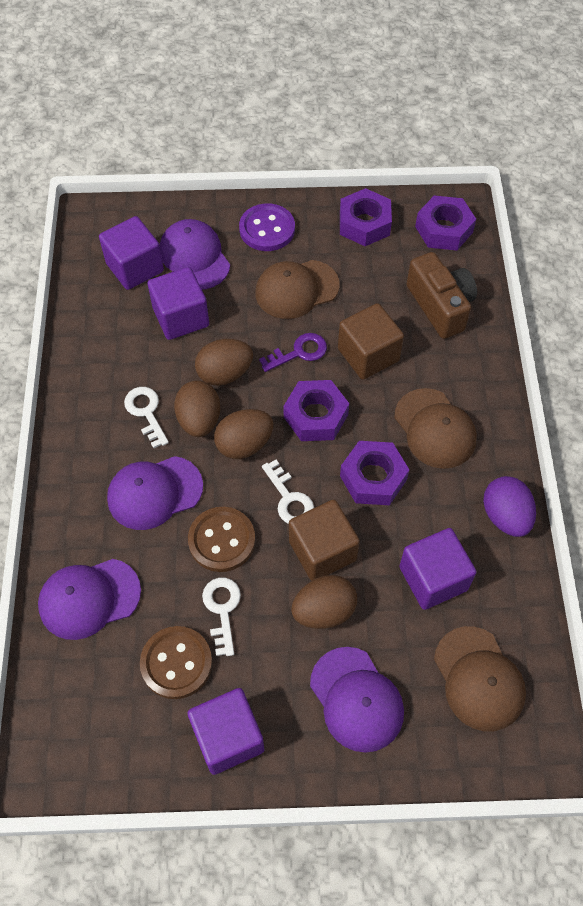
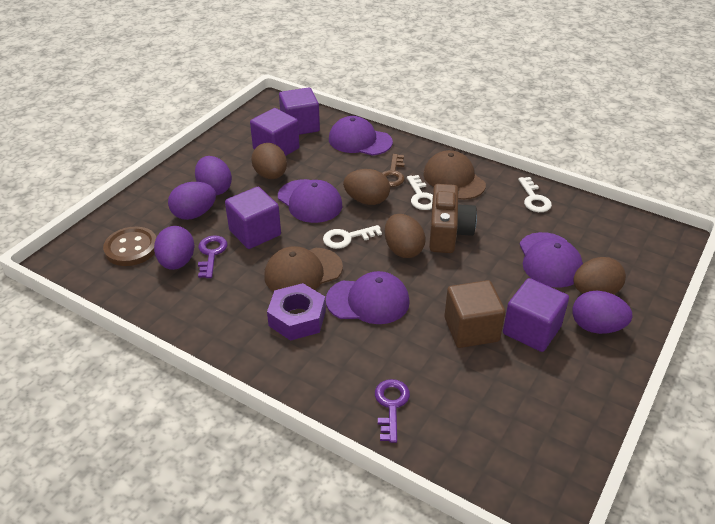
brown button: [140,626,212,699] [188,507,255,572] = 2 -> [103,227,156,266] = 1
brown cap: [255,260,340,319] [394,388,477,469] [434,626,526,731] = 3 -> [264,246,343,292] [423,150,486,200] = 2
brown cube: [289,500,360,581] [338,303,404,380] = 2 -> [444,280,505,348] = 1
brown key: none = 0 -> [382,154,405,187] = 1
purple button: [239,203,295,251] = 1 -> none = 0
purple egg: [483,476,536,537] = 1 -> [154,226,195,270] [168,182,216,220] [195,156,232,195] [572,291,633,334] = 4
purple key: [259,333,327,372] = 1 -> [198,235,228,278] [375,379,410,443] = 2
purple nut: [284,380,349,441] [340,188,392,246] [340,441,409,505] [415,196,476,251] = 4 -> [267,283,326,341] = 1

